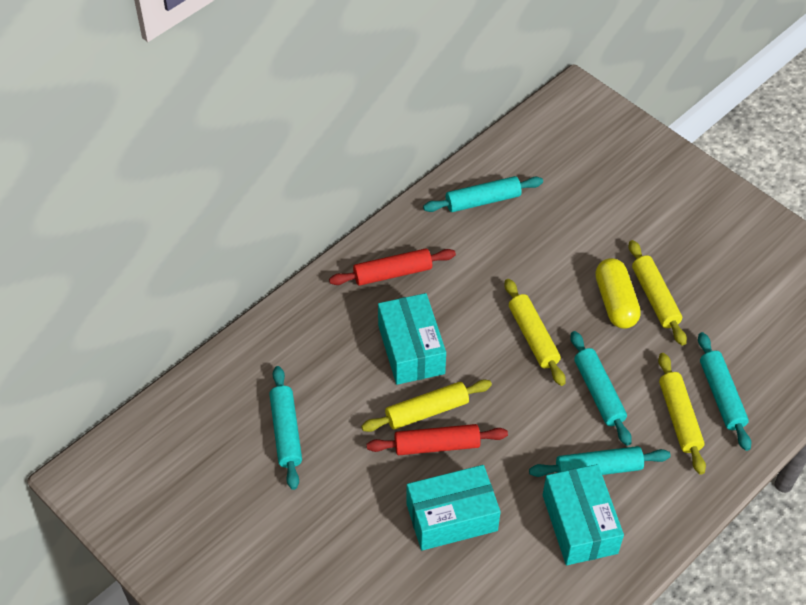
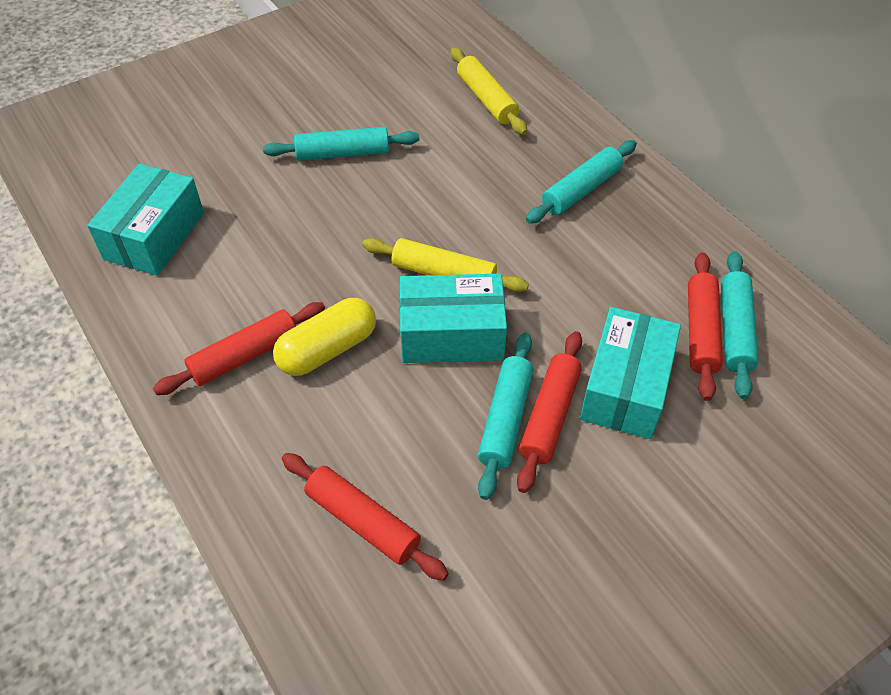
red rolling pin: [329,248,456,286] [367,424,508,455] = 2 -> [153,302,325,395] [282,453,449,581] [517,331,582,493] [688,252,723,401] = 4
turquoise rolling pin: [269,366,302,490] [423,176,543,212] [529,446,671,477] [570,331,632,446] [698,332,751,451] = 5 -> [263,127,420,161] [478,333,534,500] [526,140,637,224] [721,251,759,399] = 4
yellow rolling pin: [361,379,492,432] [504,279,566,386] [629,240,687,346] [658,353,706,475] = 4 -> [362,238,529,292] [451,47,527,135] = 2

